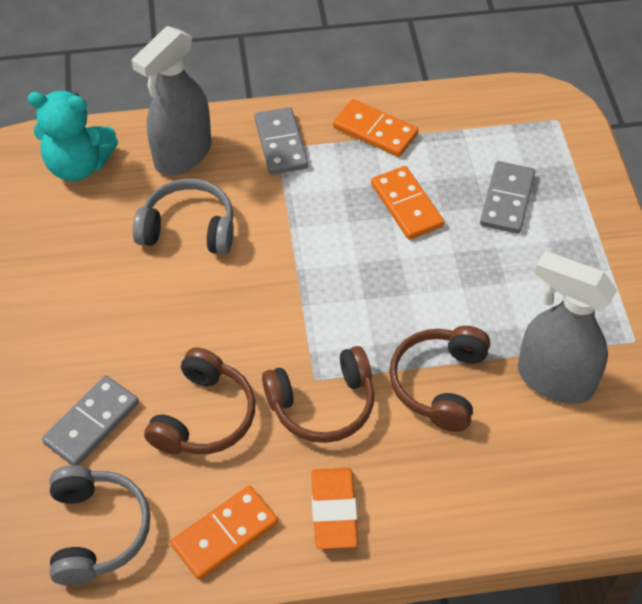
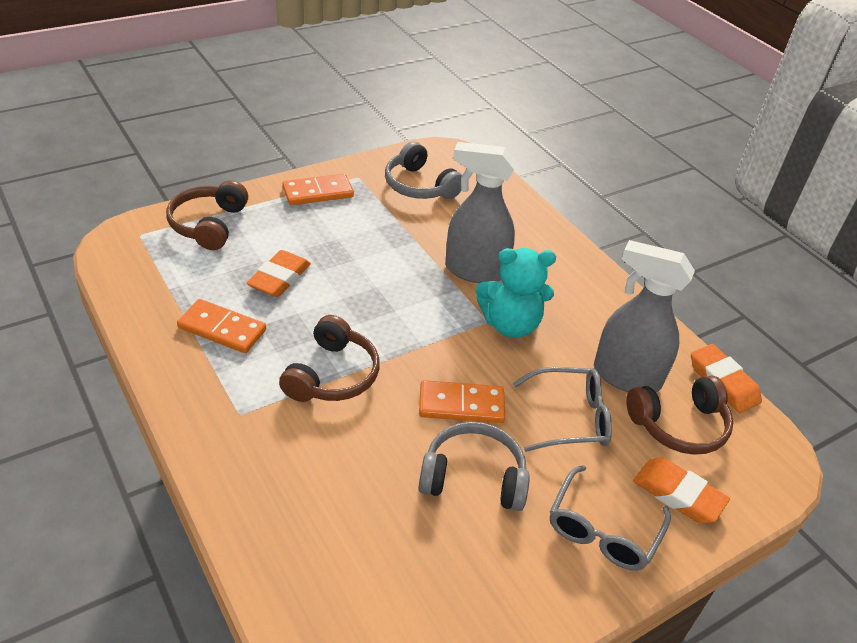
grey domino: [42,375,139,466] [254,107,308,175] [480,161,535,234] = 3 -> none = 0
grey glasses: none = 0 -> [513,367,612,452] [550,465,671,571] = 2
orange eraser: [311,468,358,549] = 1 -> [247,250,311,297] [633,458,730,523] [691,344,762,413] = 3

